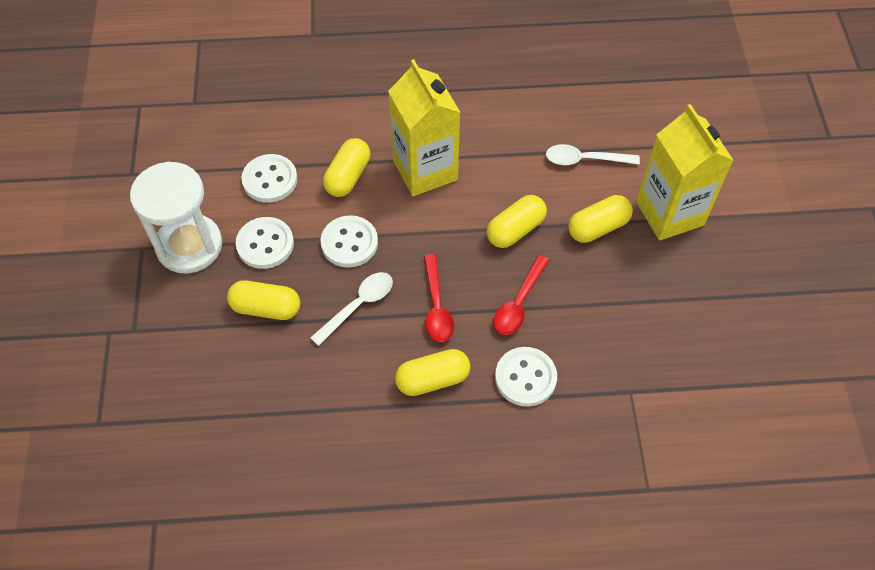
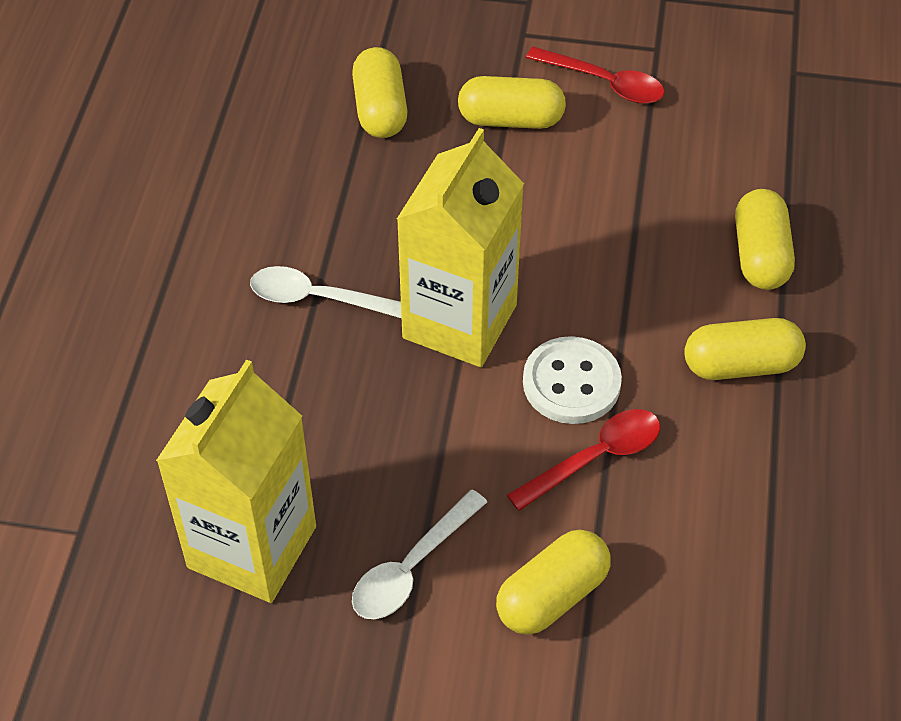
white button: [236,217,294,269] [242,154,297,203] [321,215,378,268] [495,347,557,407] = 4 -> [523,336,622,424] = 1
white hourglass: [130,162,222,274] = 1 -> none = 0

